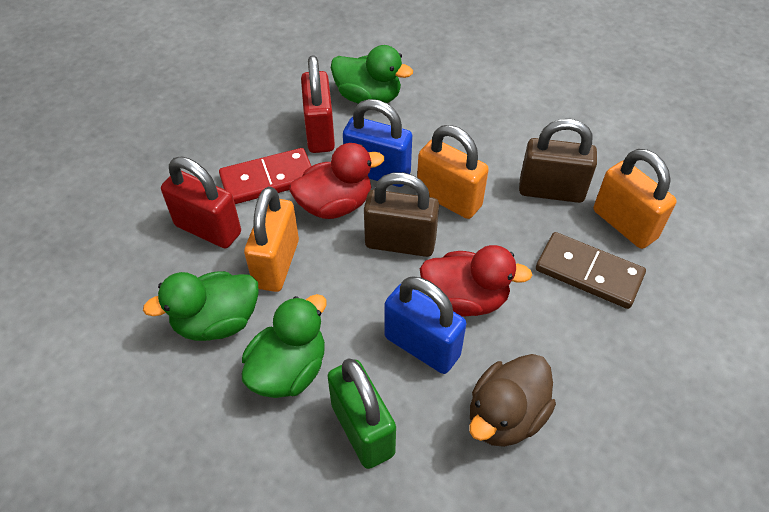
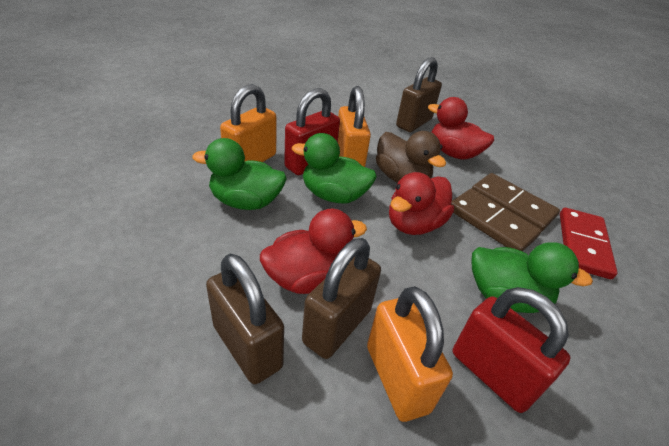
blue padlock: [343,99,412,187] [384,276,466,374] = 2 -> none = 0
brown domino: [536,232,646,309] = 1 -> [451,189,541,252] [472,173,560,232] = 2
brown padlock: [364,172,439,257] [519,119,597,203] = 2 -> [206,254,284,384] [302,238,381,359] [396,57,442,132] = 3
green padlock: [327,359,396,469] = 1 -> none = 0
red duck: [290,143,384,219] [420,245,532,317] = 2 -> [260,209,367,294] [389,172,454,235] [428,97,494,160] = 3

